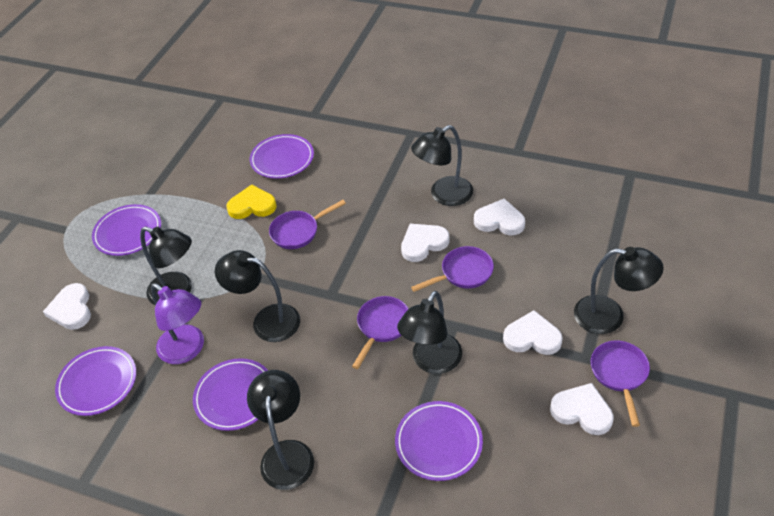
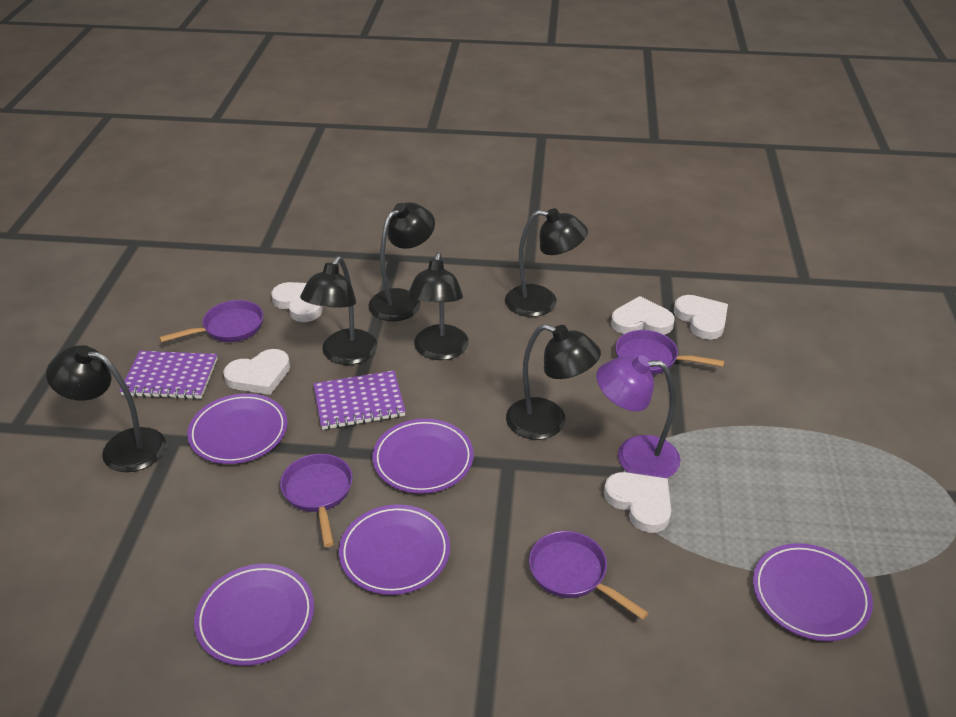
purple notebook: none = 0 -> [119,351,218,399] [314,370,406,430] = 2
yellow heart: [226,185,277,219] = 1 -> none = 0

